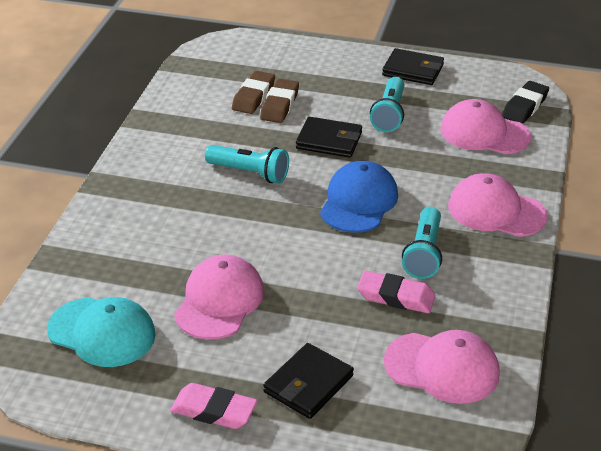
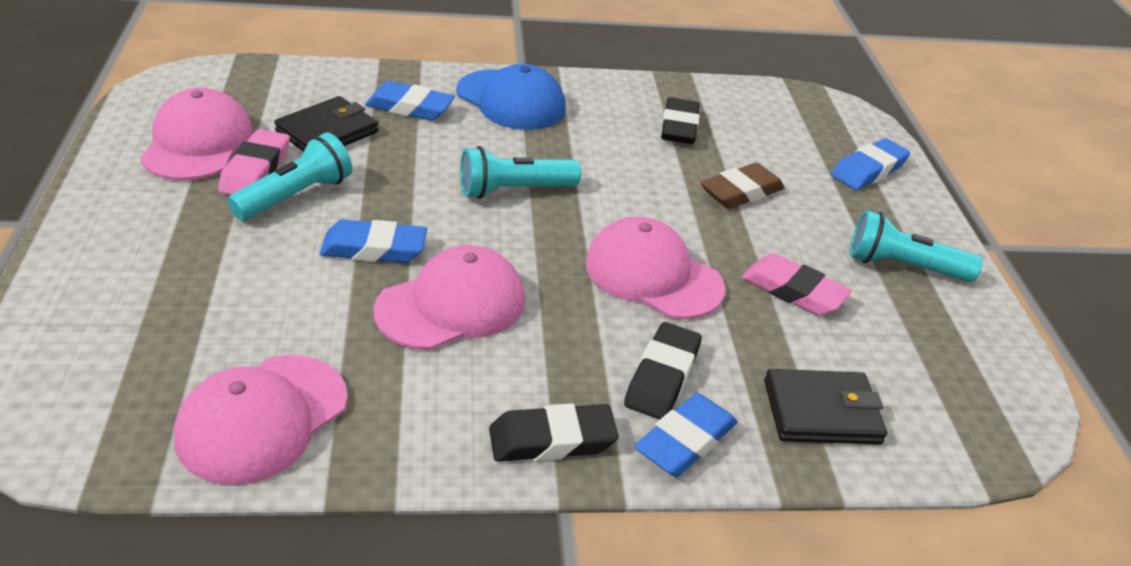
black eraser: [502,81,549,124] = 1 -> [489,403,619,462] [624,322,702,419] [661,97,700,144] = 3
black wallet: [263,343,354,419] [296,117,362,158] [382,48,444,85] = 3 -> [274,96,378,152] [764,369,887,445] = 2
blue eraser: none = 0 -> [320,220,427,263] [365,81,455,121] [634,393,738,477] [831,138,910,190] = 4
brown eraser: [232,71,275,114] [260,79,299,123] = 2 -> [700,163,785,209] = 1
turquoise cap: [47,297,156,367] = 1 -> none = 0

